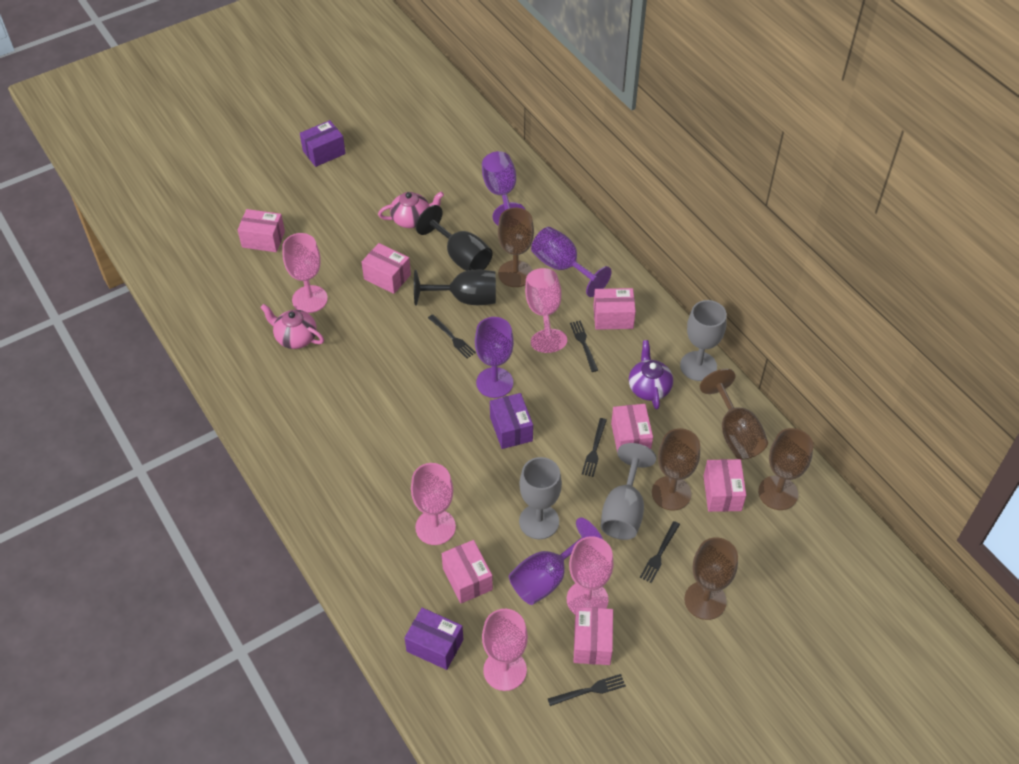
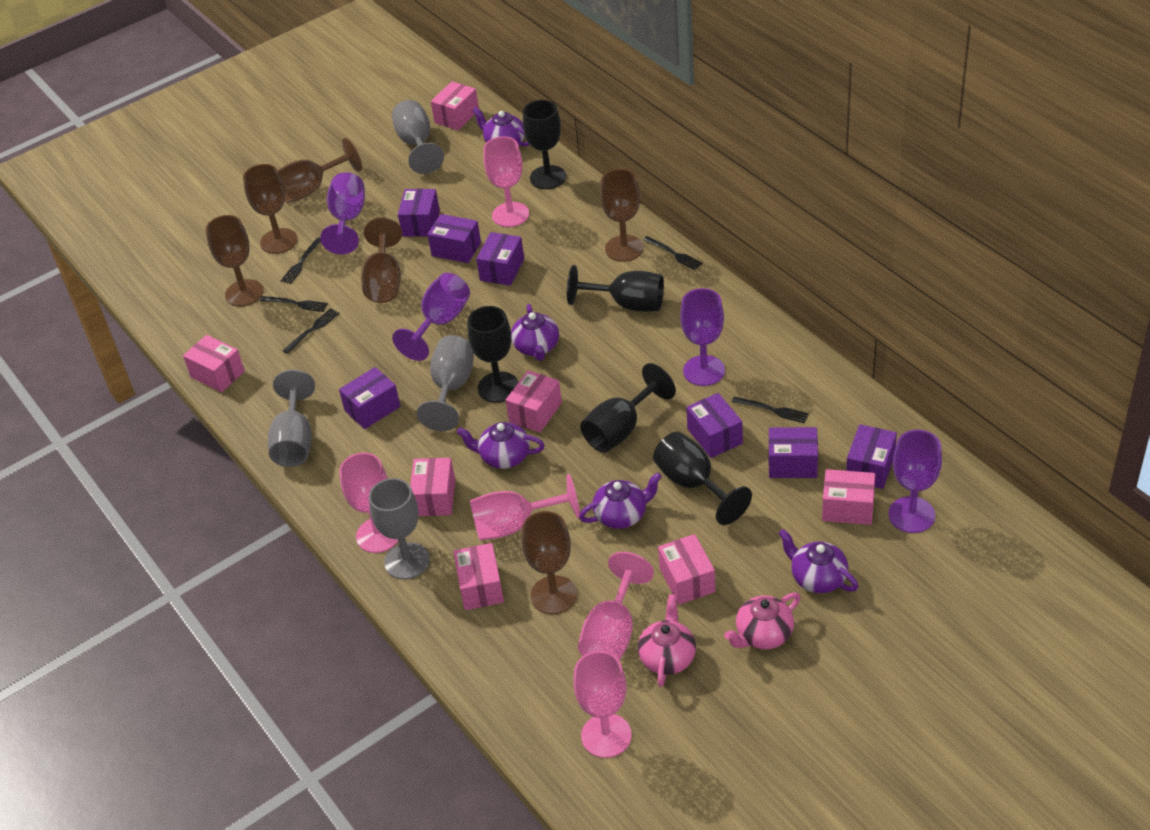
black goblet: [414,270,496,306] [416,205,493,271] = 2 -> [468,306,518,403] [523,100,566,189] [567,265,664,312] [580,363,676,453] [653,432,752,525] = 5
brown goblet: [498,208,534,287] [652,428,700,510] [684,537,738,620] [700,369,768,459] [758,428,813,510] = 5 -> [206,215,264,307] [243,164,298,254] [278,138,362,203] [361,217,402,303] [521,511,577,614] [600,169,644,262] = 6
grey goblet: [519,457,562,539] [600,443,656,540] [680,300,727,381] = 3 -> [268,370,315,467] [369,478,430,580] [392,100,444,174] [417,335,474,431] = 4
purple box: [300,120,346,167] [404,608,463,670] [490,393,533,449] = 3 -> [339,367,401,429] [398,189,440,237] [427,214,481,263] [476,232,524,286] [686,393,743,458] [769,427,818,478] [846,424,897,489] = 7
purple teapot: [629,340,673,410] = 1 -> [457,422,545,469] [472,107,530,146] [511,304,559,361] [579,472,662,529] [779,529,858,593] = 5

